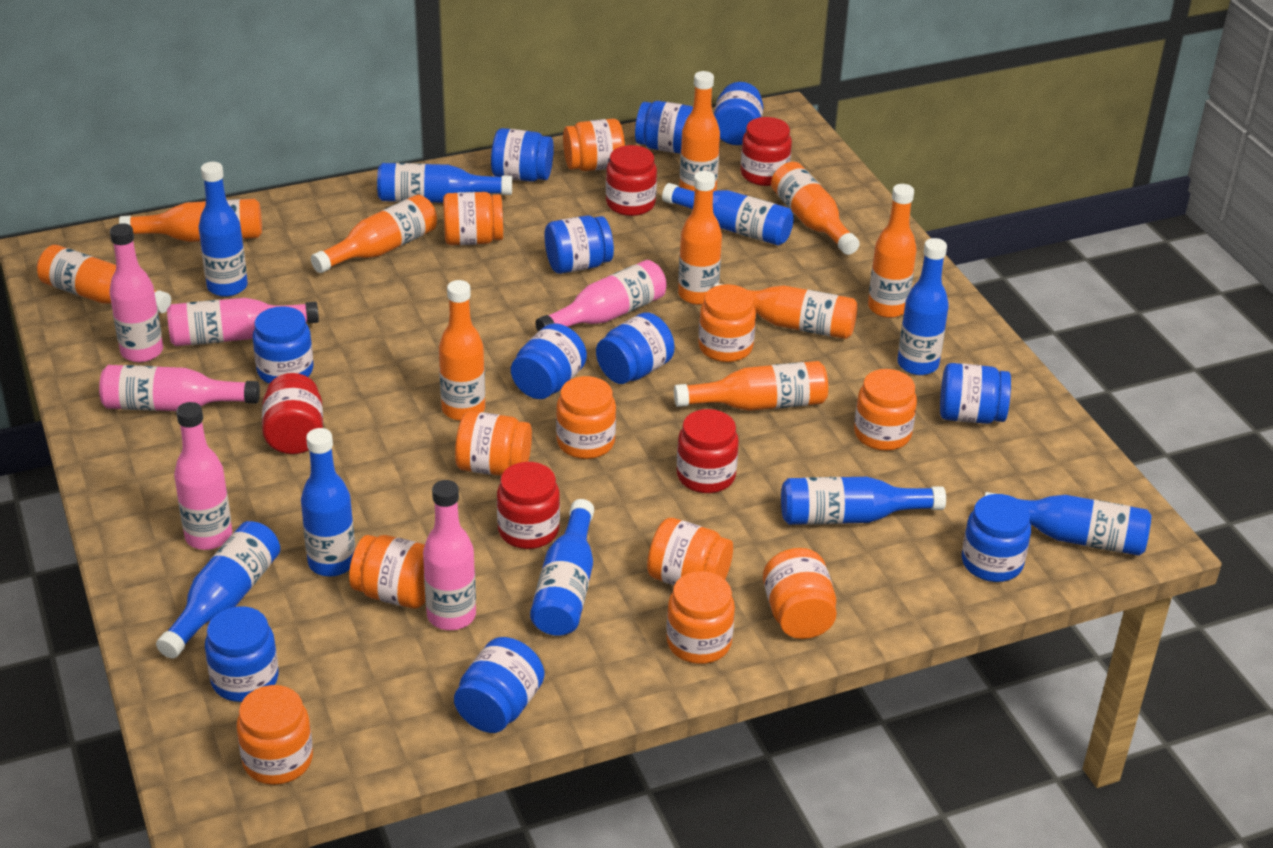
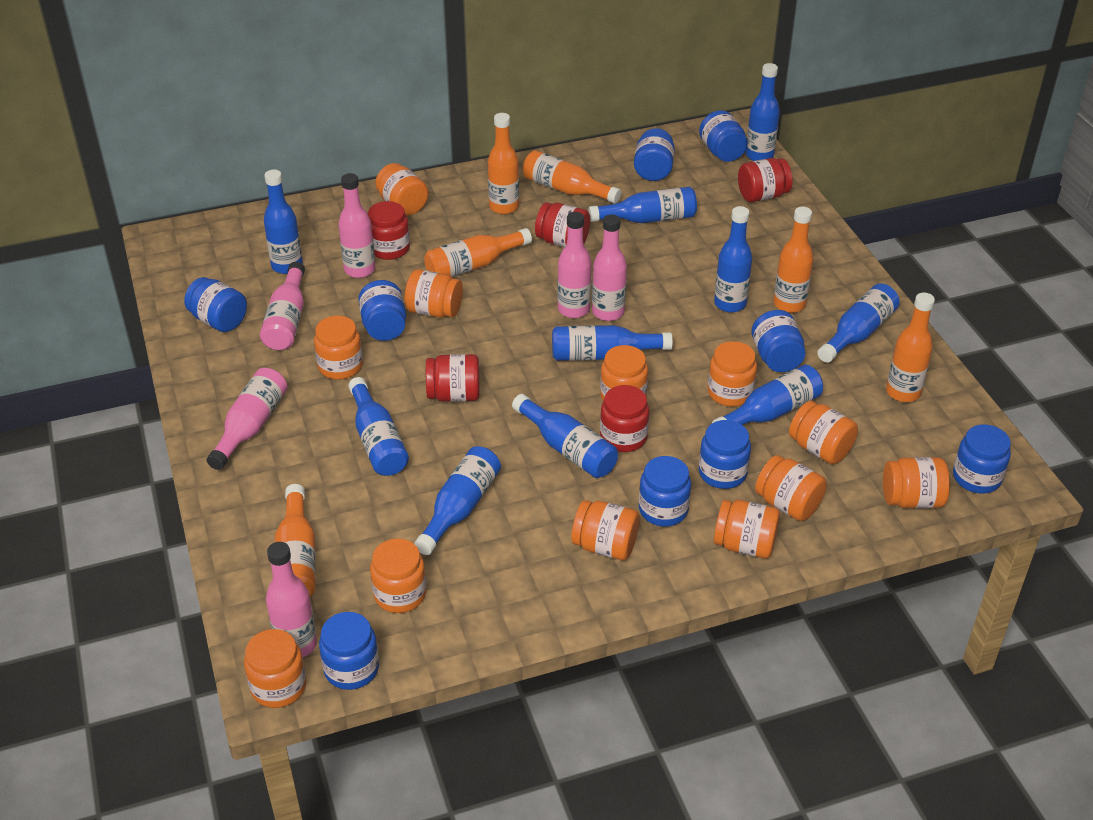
blue bottle: [156,521,280,659] [198,162,248,297] [301,428,355,577] [377,163,512,203] [530,499,594,636] [662,183,794,246] [781,477,946,525] [897,238,949,375] [985,492,1151,556] = 9 -> [264,169,303,274] [348,377,409,476] [414,446,501,555] [512,394,618,478] [552,325,673,361] [588,187,697,223] [712,365,823,425] [714,206,752,313] [745,63,780,161] [817,283,900,363] = 10
blue jar: [205,606,279,702] [253,306,313,384] [454,637,544,733] [491,128,554,182] [511,323,587,399] [545,215,614,274] [596,312,674,384] [635,101,693,154] [714,82,763,145] [940,363,1011,424] [962,494,1031,582] = 11 -> [184,277,247,332] [319,612,379,690] [358,280,406,341] [634,128,675,181] [639,456,691,527] [699,110,748,162] [699,420,751,489] [751,310,805,372] [953,424,1011,494] = 9
orange bottle: [37,245,171,313] [119,199,262,242] [311,194,437,273] [439,280,485,421] [674,361,828,411] [678,171,722,305] [679,71,720,191] [714,283,858,339] [771,162,860,255] [868,184,917,318] = 10 -> [275,484,315,596] [424,228,532,277] [488,113,519,214] [523,150,621,204] [773,207,813,313] [886,293,935,402] = 6
orange jar: [237,685,313,785] [349,535,425,609] [443,192,503,245] [455,411,532,476] [556,376,616,459] [563,119,625,171] [647,518,733,585] [667,571,735,664] [699,284,756,362] [763,548,837,639] [854,369,917,451] = 11 -> [244,629,307,708] [314,316,363,380] [370,538,426,613] [375,163,429,216] [405,269,463,318] [571,500,640,560] [600,345,648,401] [708,341,757,407] [714,500,780,559] [755,455,827,521] [789,401,858,464] [883,457,950,508] = 12

